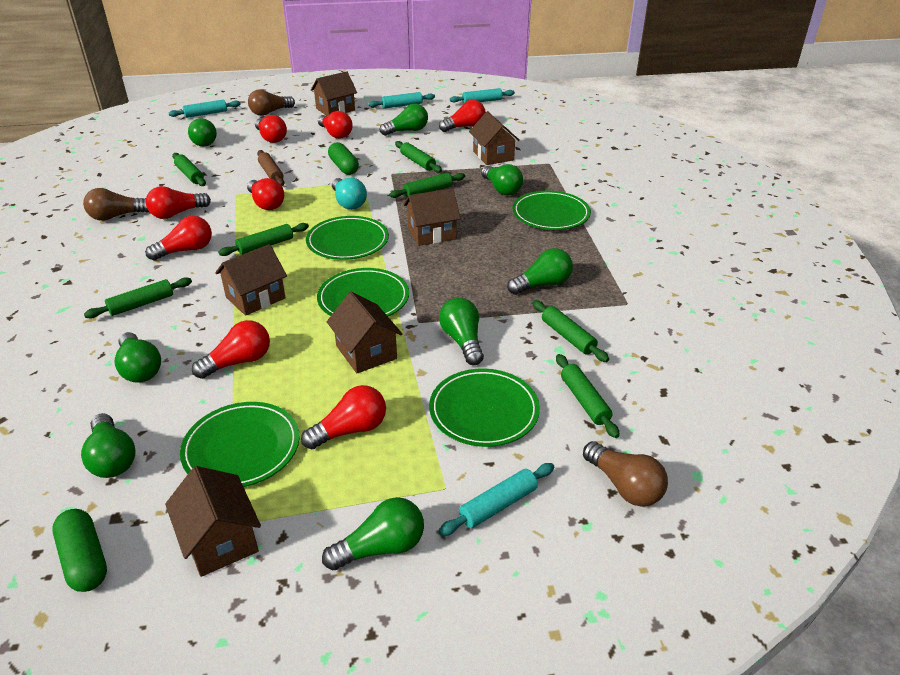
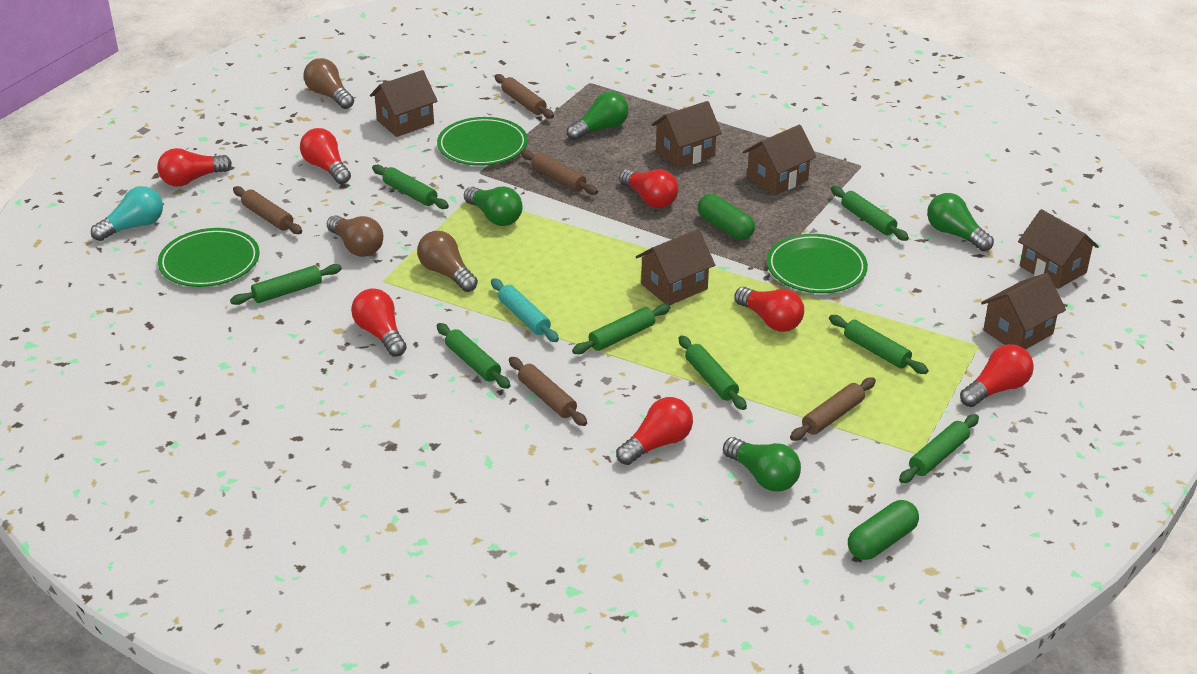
brown rolling pin: [257,150,284,186] = 1 -> [233,186,302,234] [495,74,554,119] [509,357,587,426] [520,150,598,195] [790,377,876,441] = 5
green light bulb: [81,413,136,478] [115,332,161,383] [188,118,217,147] [322,497,424,570] [380,104,428,136] [439,298,484,365] [481,164,523,195] [507,248,573,295] = 8 -> [464,187,523,226] [567,92,628,141] [723,437,801,492] [927,193,994,251] = 4
green plate: [180,402,299,487] [306,216,389,260] [317,268,409,316] [429,369,540,447] [512,191,591,230] = 5 -> [158,228,260,287] [437,117,528,166] [767,234,868,293] = 3
green rolling pin: [84,277,192,318] [172,153,206,186] [218,223,309,256] [389,173,465,198] [395,141,442,173] [532,300,609,362] [556,354,620,438] = 7 -> [230,264,342,305] [372,165,449,209] [437,323,510,389] [572,304,671,354] [679,336,747,410] [829,315,928,374] [831,186,909,241] [899,414,979,483] = 8
red light bulb: [146,186,211,219] [146,216,212,260] [192,320,270,379] [247,178,284,210] [255,115,287,143] [301,385,386,449] [318,111,353,139] [439,100,486,132] = 8 -> [157,148,232,187] [300,128,351,184] [351,288,407,357] [616,397,693,465] [619,169,678,208] [734,287,804,332] [960,344,1034,407] = 7
turquoise rolling pin: [169,100,241,118] [368,92,435,109] [439,463,554,536] [450,88,515,103] = 4 -> [491,278,559,342] = 1

